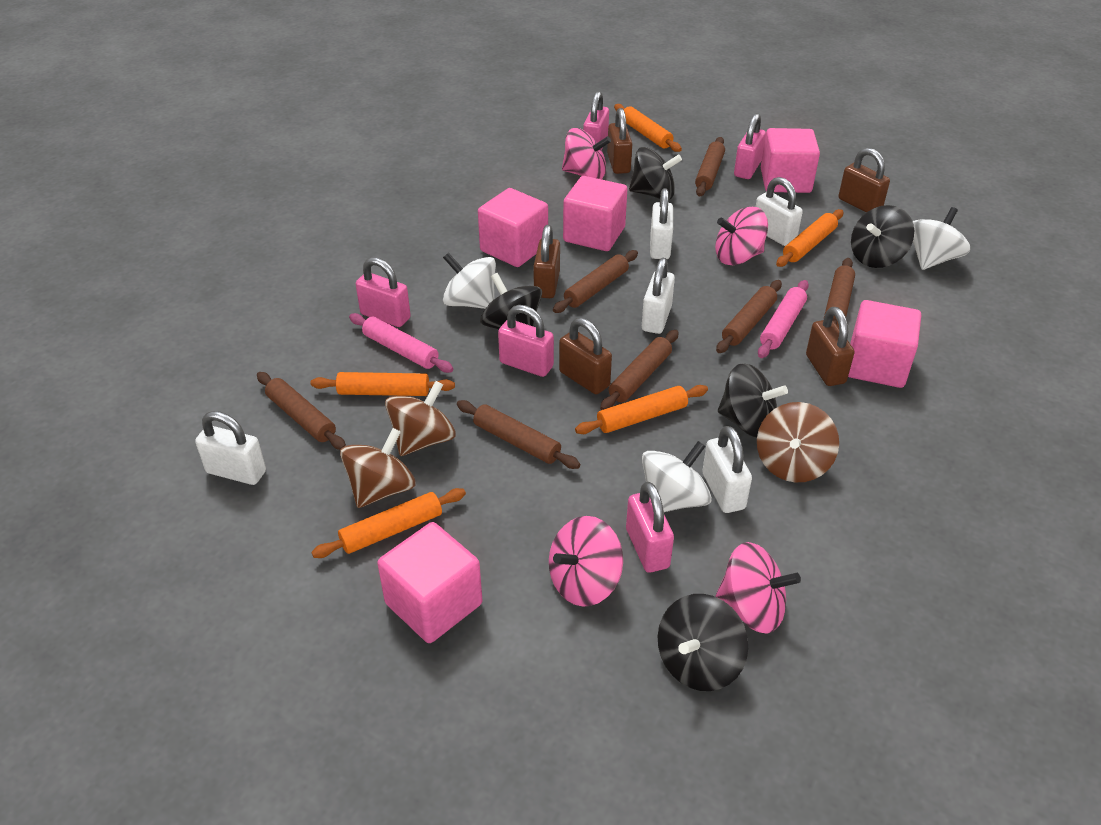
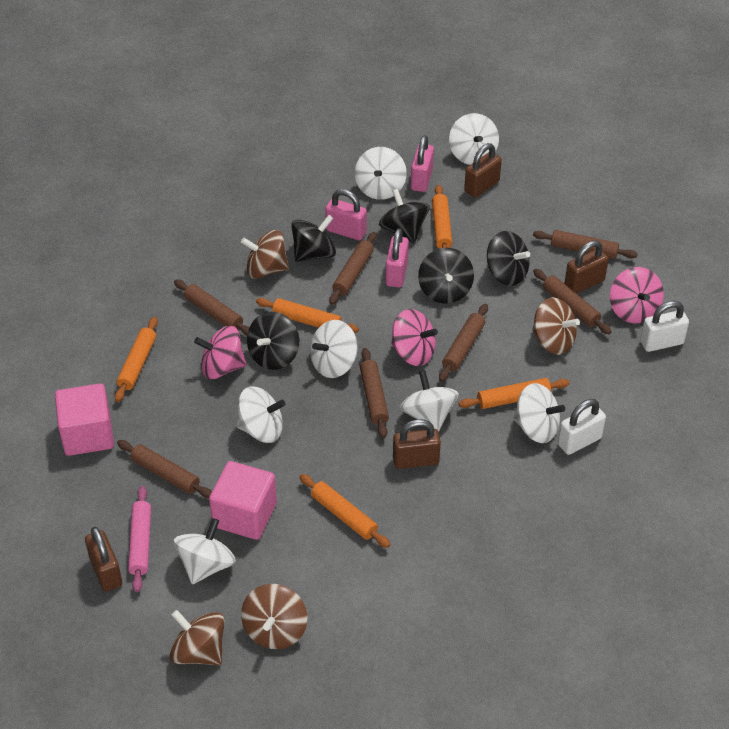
brown padlock: [533,225,560,298] [559,318,612,394] [607,108,632,174] [806,307,855,386] [839,148,890,213] = 5 -> [85,527,122,592] [393,419,441,469] [464,143,502,198] [565,240,609,294] = 4
brown spinning top: [340,428,416,508] [385,381,456,456] [757,402,839,482] = 3 -> [170,610,225,665] [241,230,289,279] [241,584,307,649] [532,297,580,355] = 4
pink cube: [377,522,482,643] [478,188,548,267] [563,176,628,251] [761,128,820,193] [848,300,921,388] = 5 -> [55,383,114,456] [209,461,277,540] = 2
pink padlock: [356,257,411,327] [498,305,554,377] [583,91,609,150] [626,482,674,573] [734,113,766,179] = 5 -> [325,189,367,240] [385,228,409,287] [411,135,434,192] = 3
pink rolling pin: [349,313,454,373] [758,280,809,358] = 2 -> [128,486,151,592] = 1
pink spinning top: [549,516,623,607] [562,128,611,179] [715,207,768,265] [716,542,801,634] = 4 -> [194,326,247,379] [391,309,438,366] [610,267,664,323] = 3
white padlock: [195,411,266,485] [642,258,675,334] [650,188,673,259] [702,426,752,513] [756,177,803,246] = 5 -> [558,399,606,455] [640,301,689,352] = 2
white spinning top: [443,253,496,309] [642,441,712,512] [913,207,970,270] = 3 -> [174,518,236,584] [236,386,286,443] [310,320,358,378] [355,147,407,200] [400,370,459,432] [449,113,499,165] [513,383,565,443] = 7

